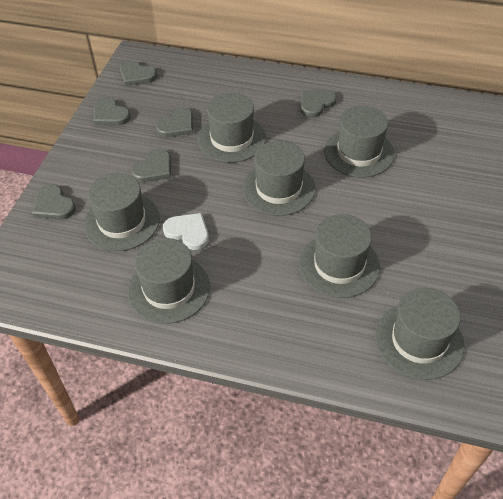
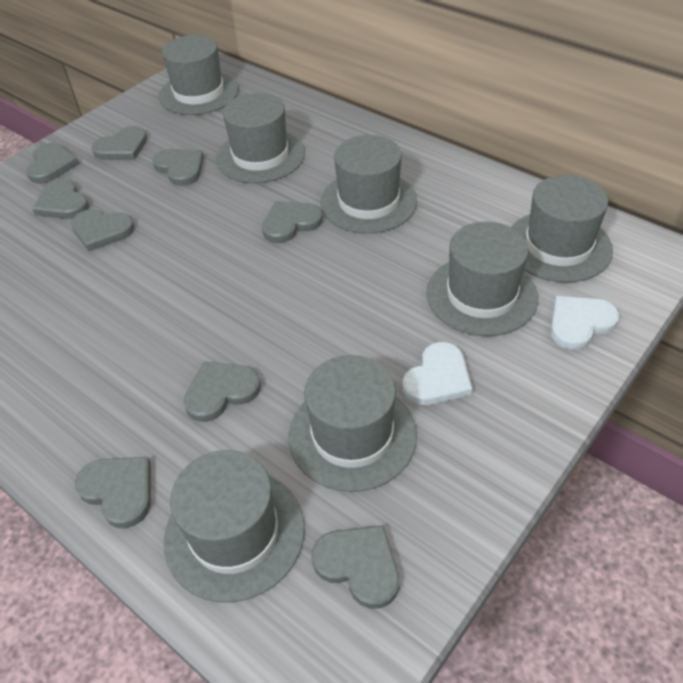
grey heart: [32,184,76,220] [93,98,131,126] [120,60,157,86] [131,149,171,182] [156,107,193,137] [301,89,337,118] = 6 -> [26,143,79,184] [32,178,89,219] [71,209,135,251] [75,457,151,528] [92,126,147,160] [153,149,204,186] [183,362,261,422] [262,201,323,243] [311,525,400,609] = 9
white heart: [163,213,209,250] = 1 -> [403,342,472,405] [550,296,619,350] = 2

